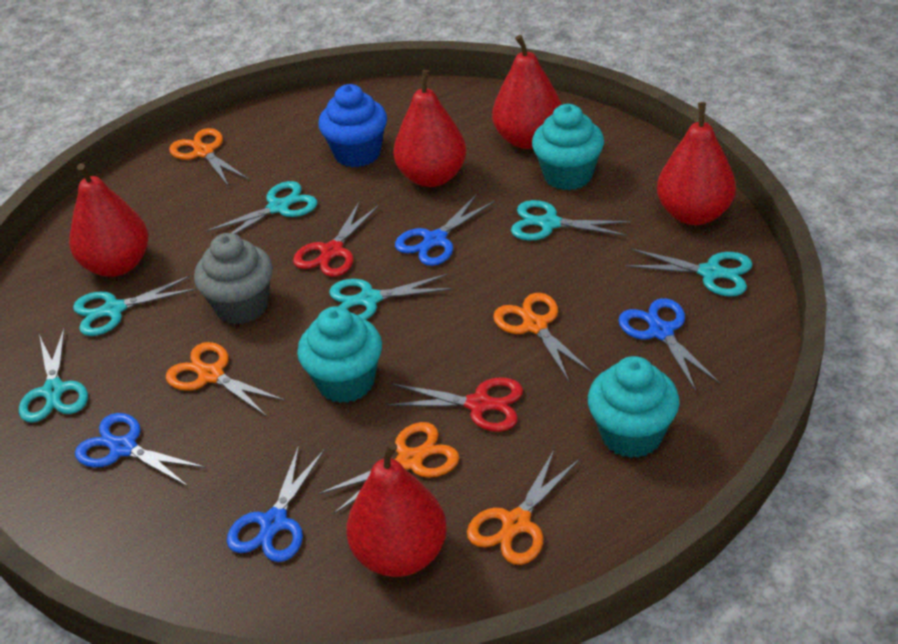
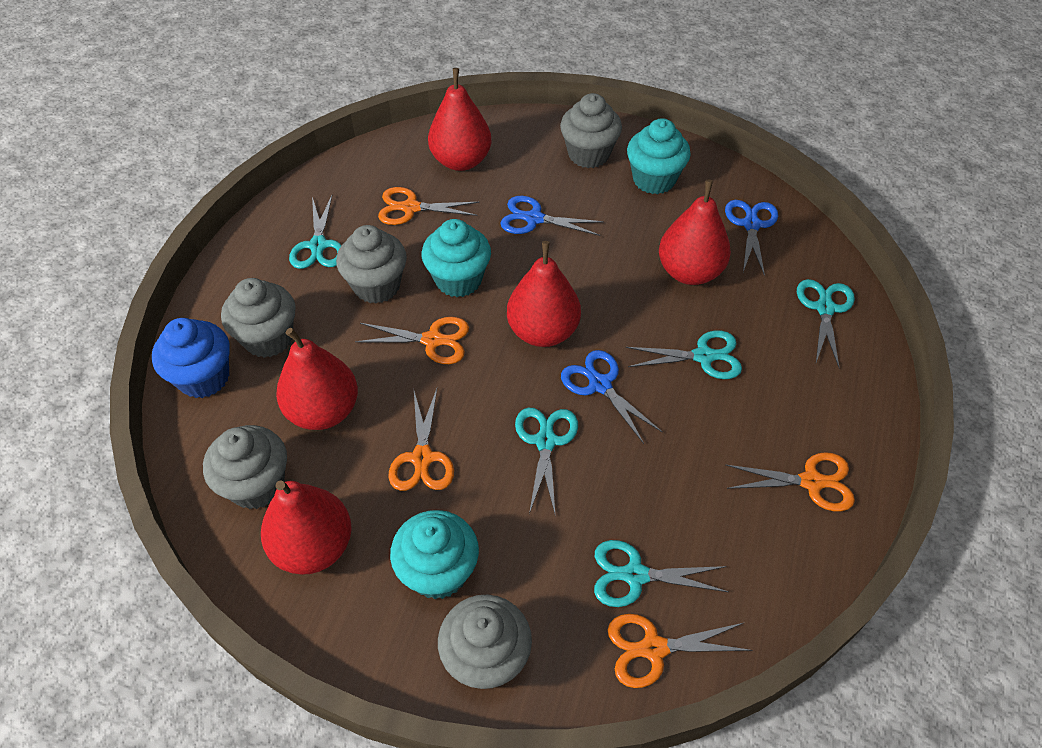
blue scissors: [75,413,206,487] [227,445,325,562] [395,194,495,266] [619,298,720,391] = 4 -> [500,196,604,236] [561,350,662,444] [725,200,778,276] = 3
grey cupcake: [194,233,273,324] = 1 -> [203,425,287,509] [221,278,296,358] [336,225,407,304] [438,595,532,689] [560,93,622,168] = 5
red scissors: [293,201,380,277] [386,377,523,432] = 2 -> none = 0
turquoise scissors: [19,328,88,423] [73,275,196,336] [205,181,317,234] [329,274,453,320] [511,200,631,241] [625,249,752,296] = 6 -> [289,196,342,269] [515,408,578,517] [594,540,729,607] [626,330,742,379] [797,279,855,367] = 5

